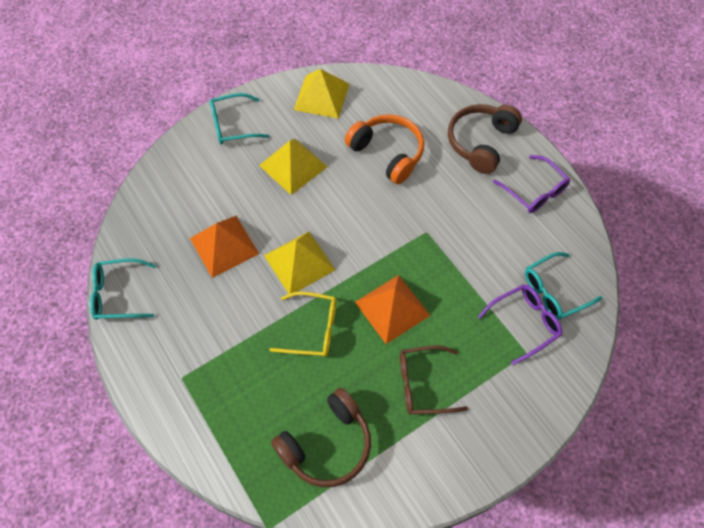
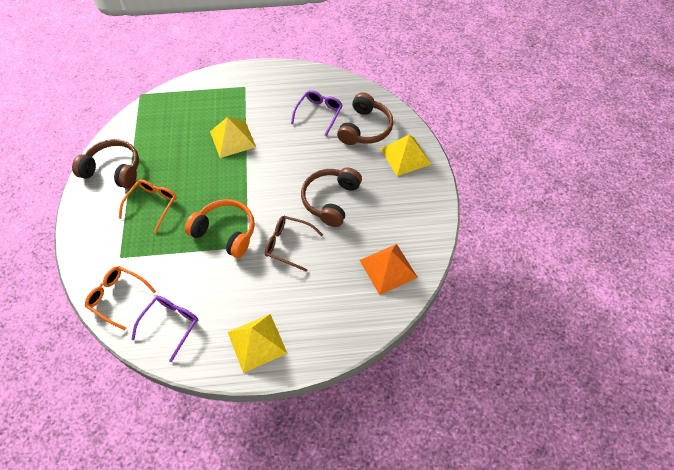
brown headphones: [271,388,371,487] [448,104,522,174] = 2 -> [72,139,139,188] [301,167,362,227] [337,92,393,145] = 3
orange glasses: none = 0 -> [85,266,156,330] [119,180,177,233] = 2
orange pyramid: [190,216,259,278] [355,275,431,344] = 2 -> [360,244,418,295] = 1
turquoise glasses: [90,258,156,320] [210,93,270,144] [525,252,602,320] = 3 -> none = 0
yellow glasses: [270,291,337,357] = 1 -> none = 0

